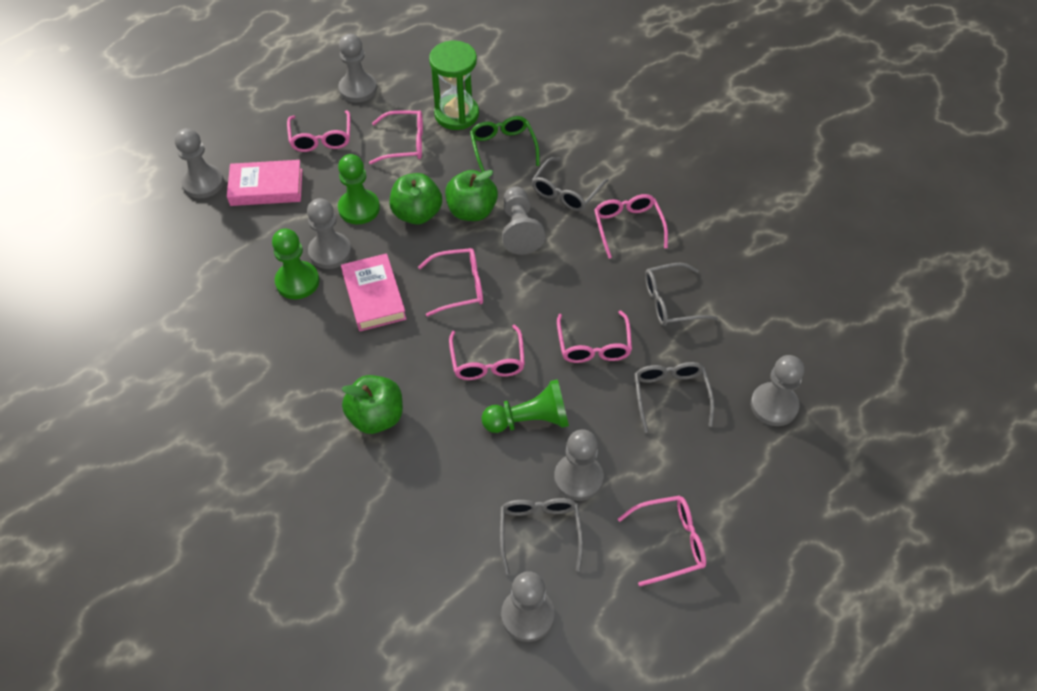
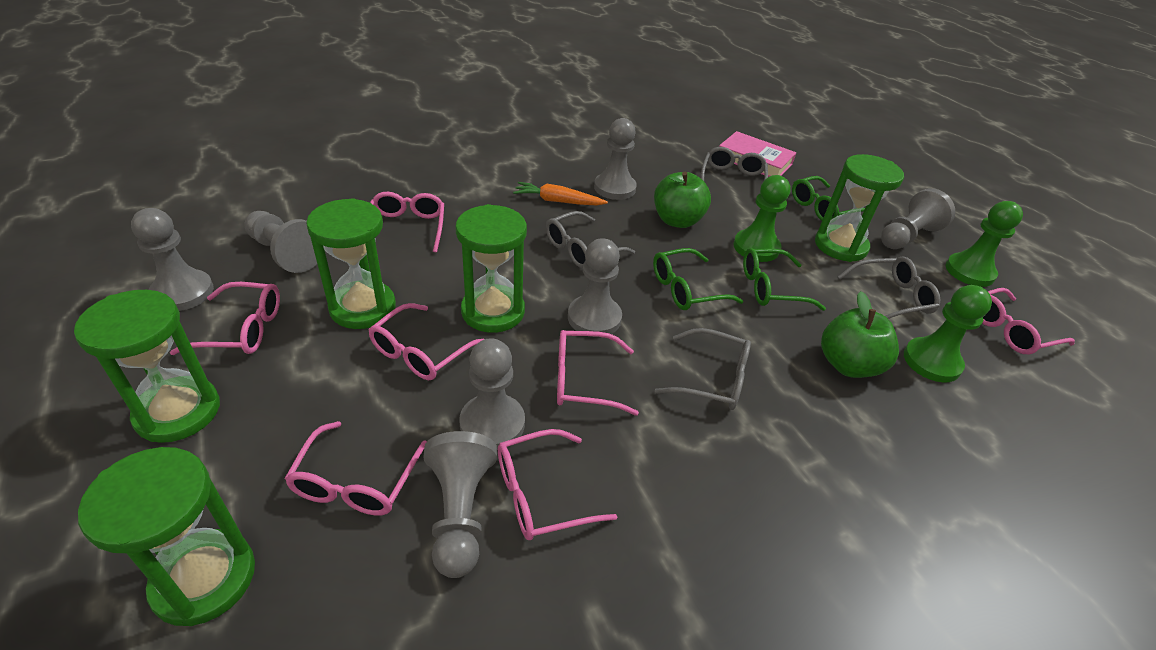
green apple: [342,375,403,434] [390,173,442,225] [445,170,498,221] = 3 -> [654,172,711,228] [821,291,899,378] = 2
green glasses: [470,116,540,172] = 1 -> [653,248,743,310] [743,248,826,311] [792,176,865,221] = 3
green hourglass: [429,41,479,130] = 1 -> [74,290,220,443] [78,447,255,626] [306,198,396,329] [455,204,527,333] [815,154,904,262] = 5
orange carrot: none = 0 -> [513,182,608,205] = 1
pink book: [227,160,302,206] [341,253,406,331] = 2 -> [719,131,796,177] = 1

